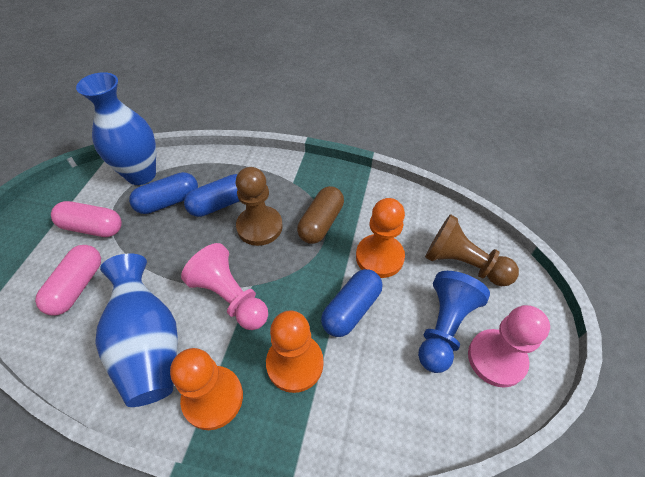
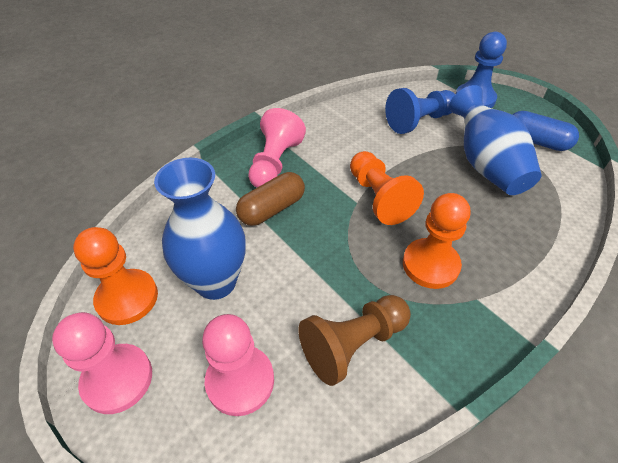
blue capsule: [129,172,198,214] [184,174,239,217] [321,269,382,337] = 3 -> [512,111,579,151] = 1
blue pawn: [418,271,490,373] = 1 -> [385,88,455,134] [456,32,507,108] = 2
brown pawn: [235,167,283,246] [425,214,519,286] = 2 -> [299,295,411,386] = 1
pink capsule: [35,245,101,316] [51,201,122,237] = 2 -> none = 0
pink pawn: [181,243,268,330] [468,305,550,388] = 2 -> [52,312,152,414] [202,314,274,416] [248,108,306,188] = 3

